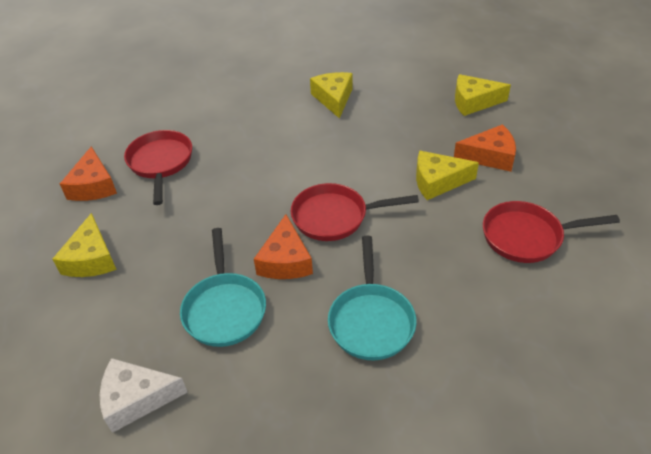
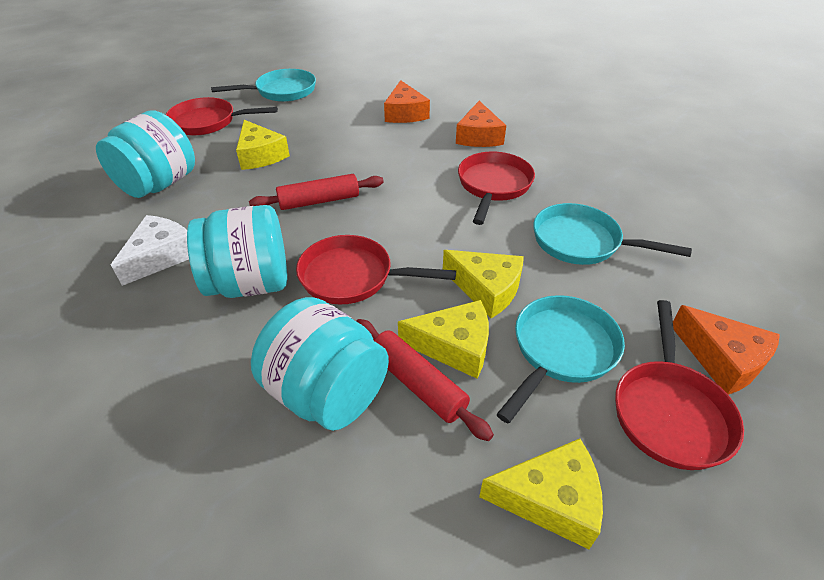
red pan: [124,130,192,205] [291,183,419,241] [483,201,620,263] = 3 -> [166,97,278,136] [296,235,456,304] [458,151,535,225] [615,300,744,470] = 4
red rolling pin: none = 0 -> [249,174,384,210] [356,319,494,441] = 2
turquoise jar: none = 0 -> [96,110,195,198] [187,205,287,298] [251,297,389,431] = 3
turquoise pan: [180,228,266,347] [328,236,416,360] = 2 -> [211,69,316,102] [496,295,625,423] [533,203,692,265] = 3

